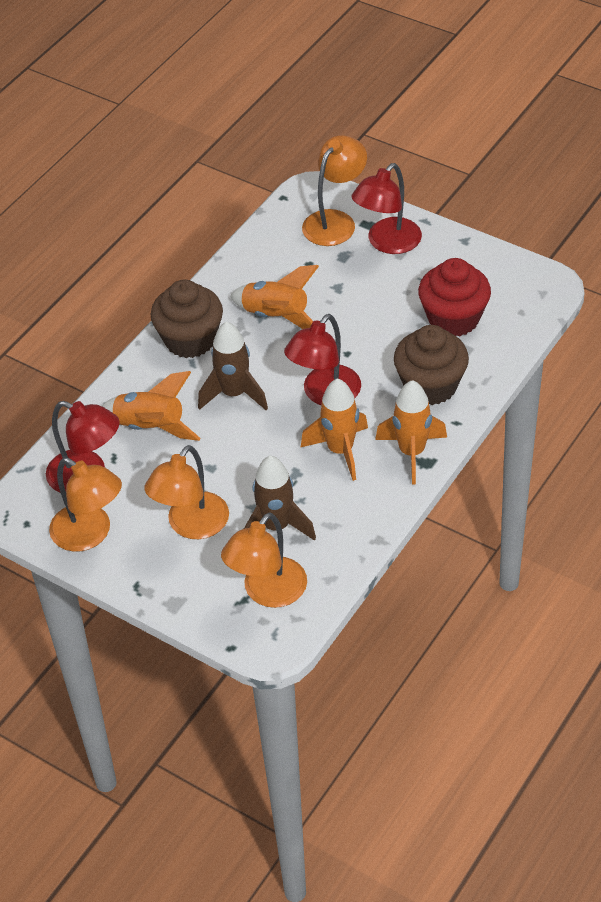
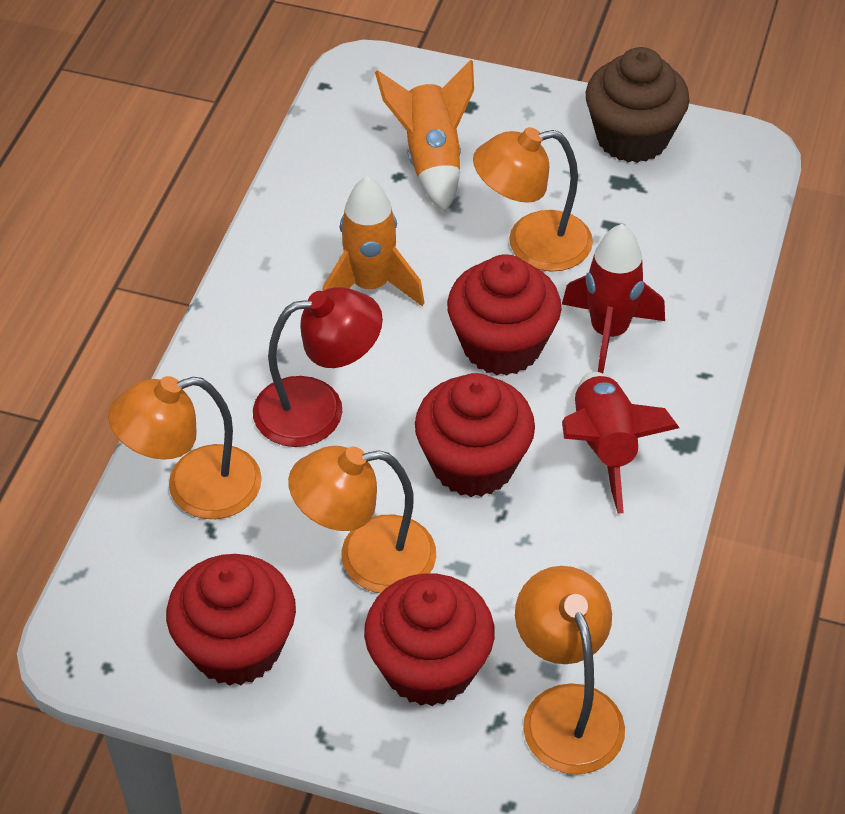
brown cupcake: [150,280,223,358] [394,325,469,405] = 2 -> [585,47,690,163] = 1
brown rocket: [198,322,268,410] [244,456,316,541] = 2 -> none = 0
orange rocket: [102,371,201,441] [230,265,319,329] [300,378,368,481] [375,380,447,485] = 4 -> [322,176,425,306] [375,60,474,213] = 2
red cupcake: [418,258,491,336] = 1 -> [166,554,296,686] [364,573,495,706] [415,373,535,497] [447,254,561,376] = 4
red lamp: [46,401,119,493] [284,314,361,405] [352,163,422,254] = 3 -> [253,287,383,447] = 1
red rocket: none = 0 -> [562,224,665,373] [562,372,679,514] = 2

